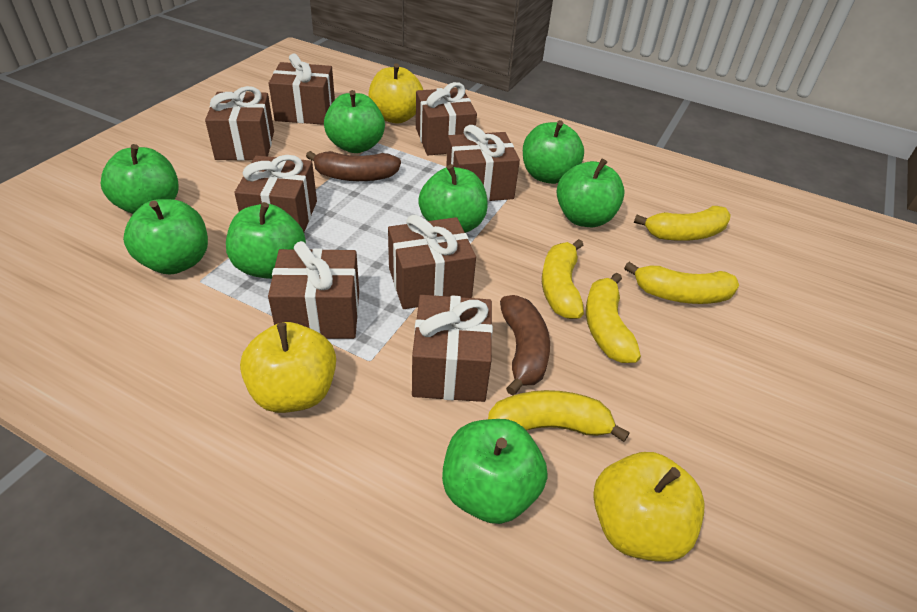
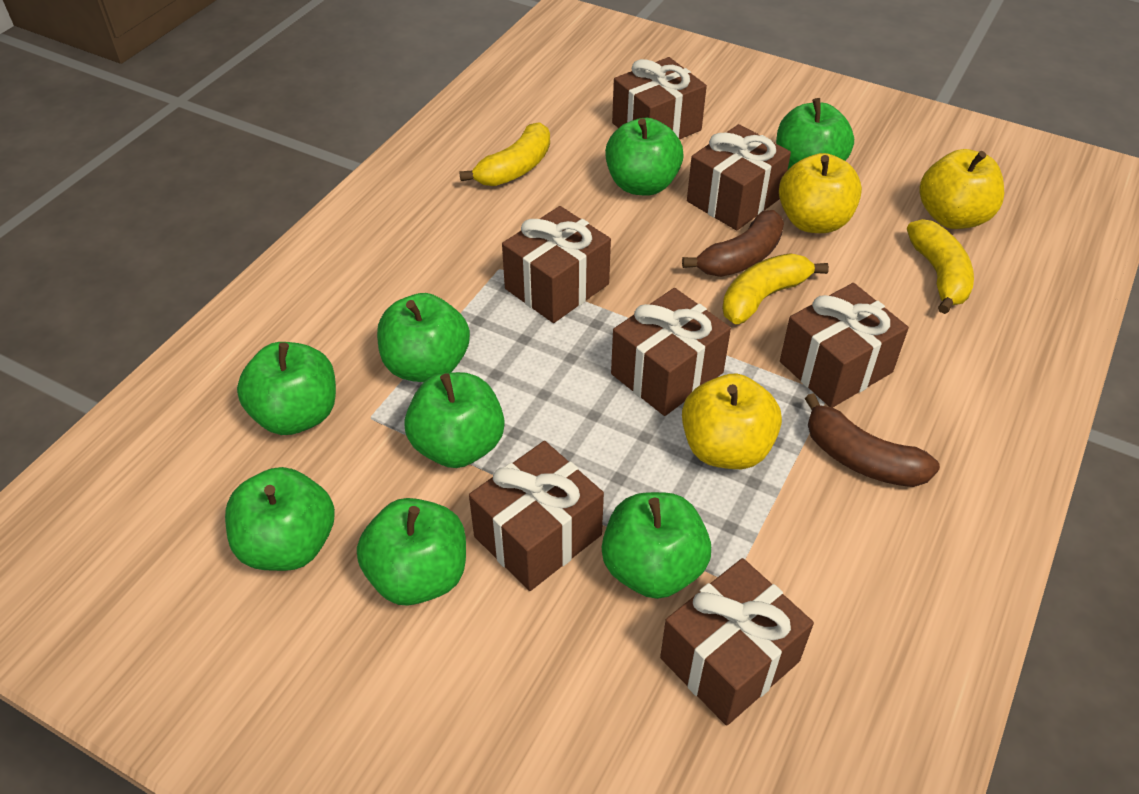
brown gift: [205,86,274,161] [234,155,317,232] [268,241,359,339] [269,54,335,125] [388,215,476,309] [412,295,493,402] [416,82,477,155] [446,125,520,202] = 8 -> [469,441,604,591] [502,206,611,323] [611,288,731,416] [612,57,707,140] [660,558,814,726] [687,124,791,231] [780,283,909,408] = 7
yellow banana: [488,390,630,442] [542,239,584,319] [586,273,641,363] [624,262,739,304] [634,206,731,241] = 5 -> [459,122,550,186] [722,253,829,324] [907,219,974,314] = 3

